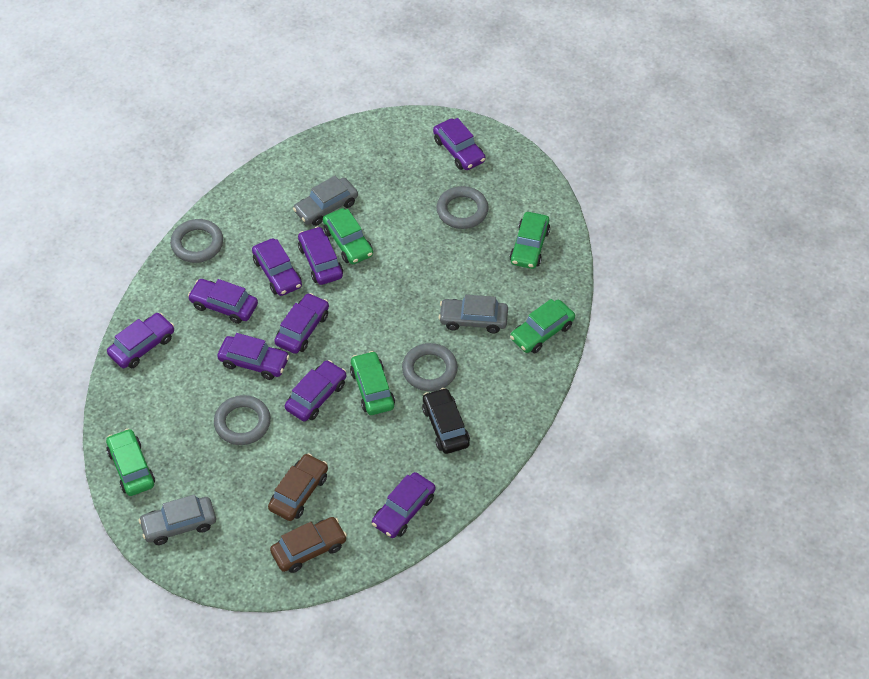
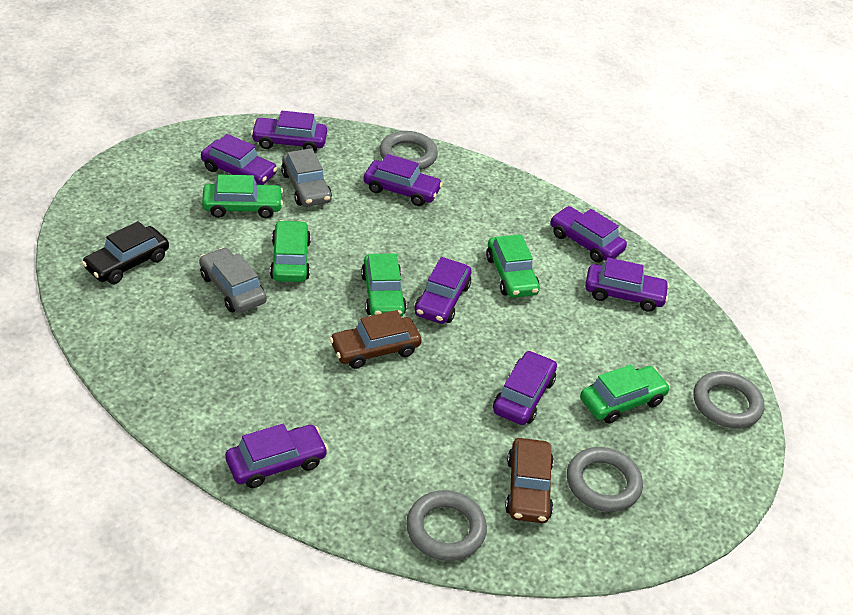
grey car: [139,494,216,545] [293,176,358,226] [438,295,508,333] = 3 -> [199,247,267,313] [281,148,332,207] = 2
purple car: [107,313,174,368] [188,279,258,324] [217,333,290,380] [252,238,302,296] [274,293,329,354] [285,360,346,421] [298,226,343,285] [372,472,436,538] [433,118,486,170] = 9 -> [201,134,277,185] [225,424,328,488] [251,111,327,152] [363,154,443,206] [414,257,472,324] [493,350,557,425] [551,206,627,263] [585,257,669,312] = 8

